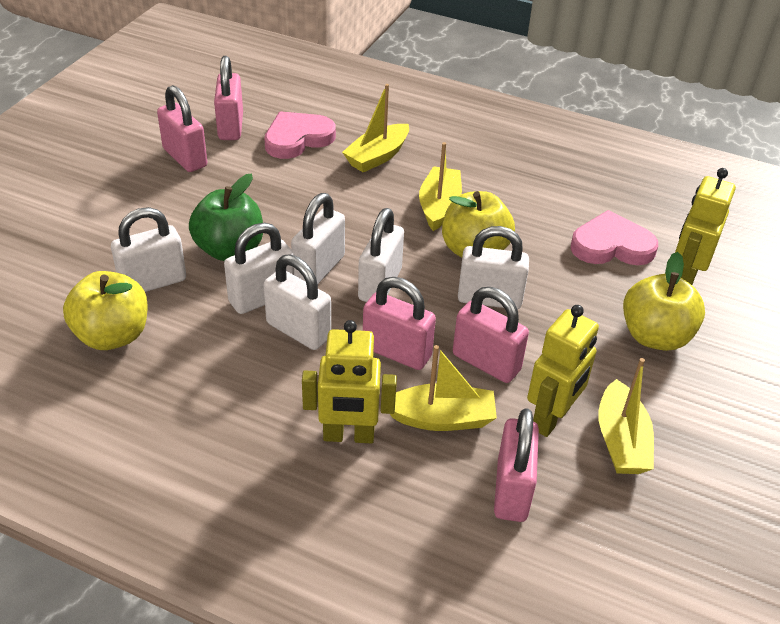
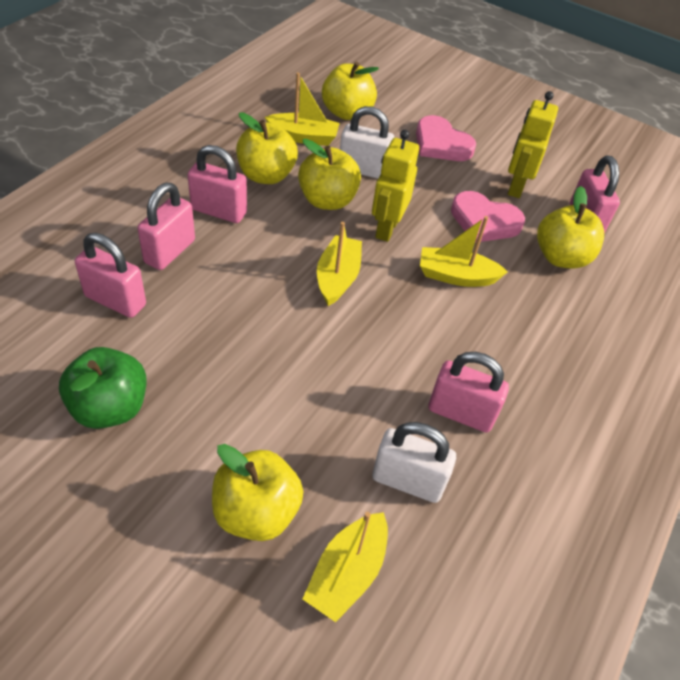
white padlock: [111,207,186,292] [224,223,294,314] [264,254,331,350] [291,193,345,284] [358,208,404,302] [458,226,529,309] = 6 -> [340,106,394,179] [372,422,456,503] = 2
yellow apple: [63,271,148,350] [442,191,515,257] [623,252,705,351] = 3 -> [212,444,303,541] [236,112,298,184] [298,139,361,210] [322,62,379,120] [537,186,604,269] = 5
yellow robot: [302,320,397,443] [527,305,599,437] [675,168,736,285] = 3 -> [372,130,419,242] [508,91,558,198] = 2

